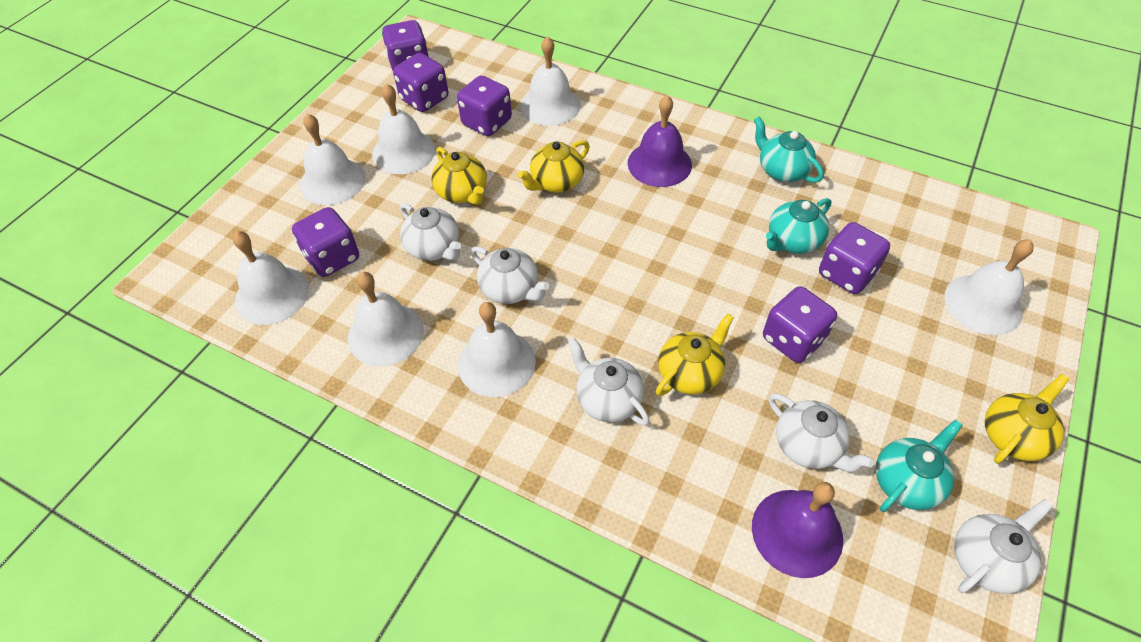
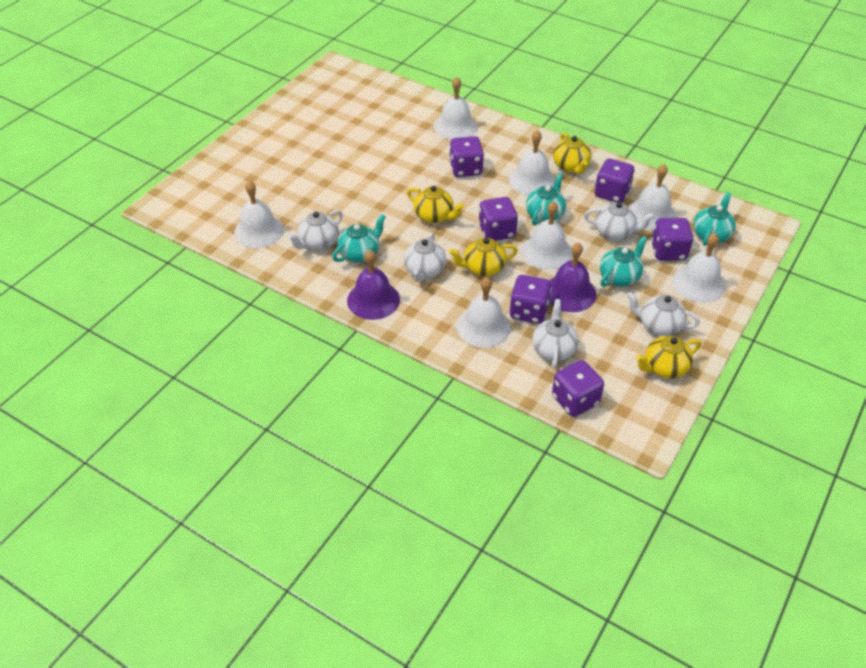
turquoise teapot: [754,117,824,183] [766,198,831,254] [876,419,963,512] = 3 -> [332,214,386,262] [526,173,566,225] [600,236,647,287] [693,192,736,246] = 4

